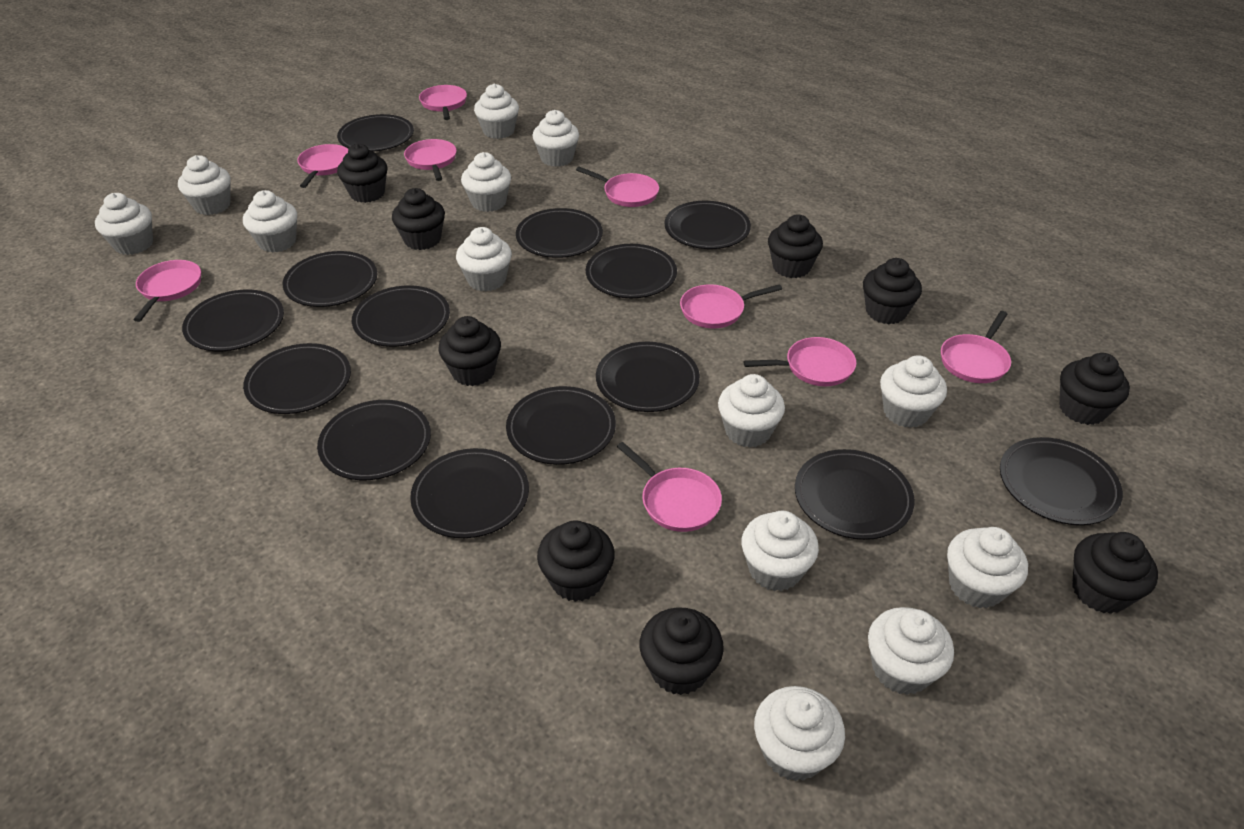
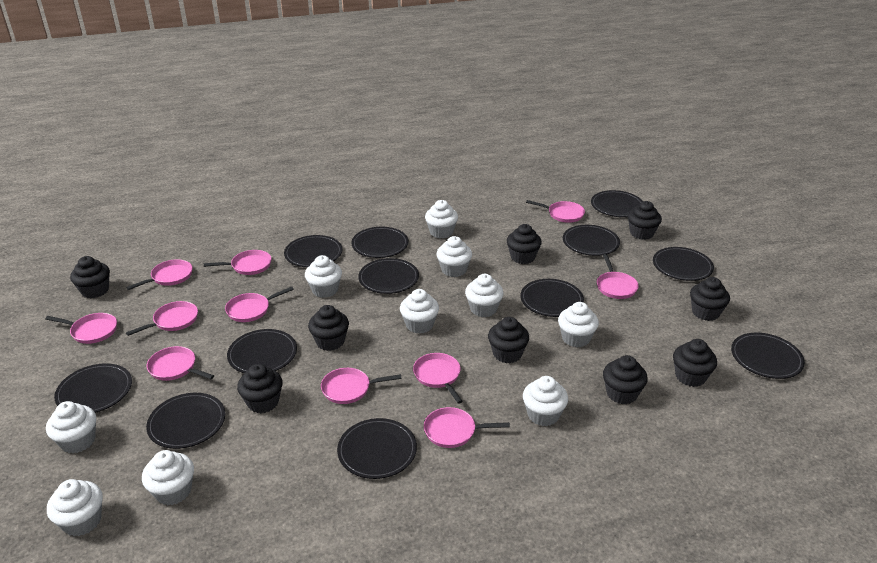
black plate: [182,290,284,351] [243,343,351,414] [283,251,377,307] [317,400,431,480] [337,114,414,151] [352,285,450,347] [410,448,529,538] [506,386,616,465] [516,208,603,258] [586,244,677,298] [596,342,700,412] [664,201,751,249] [795,449,915,540] [1000,437,1123,525] = 14 -> [54,363,132,413] [146,393,225,449] [227,329,297,373] [284,235,342,267] [337,418,417,479] [351,227,408,258] [358,258,419,294] [521,279,584,317] [563,225,620,256] [591,190,643,217] [653,247,714,281] [731,333,805,379] = 12
pink pan: [134,260,201,322] [297,144,348,188] [404,139,457,181] [419,85,467,120] [576,166,659,207] [617,442,722,532] [680,284,782,329] [744,337,857,386] [941,311,1011,383] = 9 -> [45,313,117,344] [126,259,192,290] [126,301,198,336] [147,346,214,381] [204,250,271,275] [225,287,294,322] [321,368,402,404] [413,353,463,404] [424,407,510,448] [526,200,585,223] [597,254,639,299] = 11
white cupcake: [95,193,153,255] [178,155,231,215] [243,190,297,253] [456,227,512,291] [461,152,511,212] [474,84,519,139] [532,110,579,167] [718,374,785,448] [742,511,819,591] [754,686,845,781] [868,607,954,695] [880,355,947,428] [947,527,1028,608] = 13 -> [46,401,96,453] [47,479,103,536] [142,450,194,505] [305,255,342,298] [400,289,439,334] [425,200,458,238] [436,236,472,277] [465,274,504,317] [523,376,568,426] [558,302,599,347] = 10

